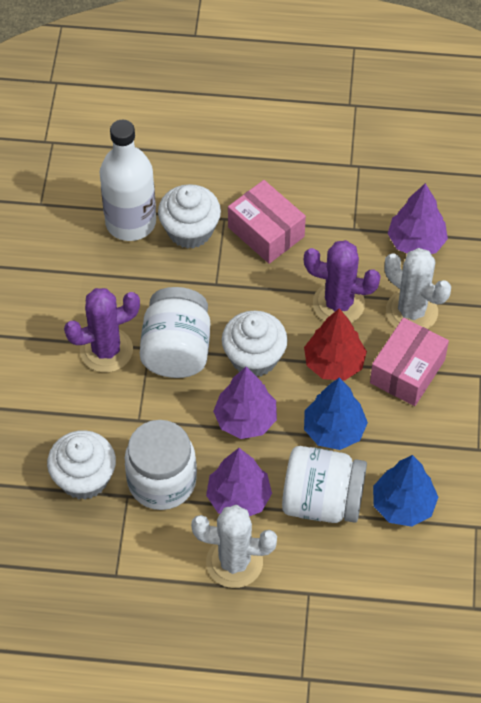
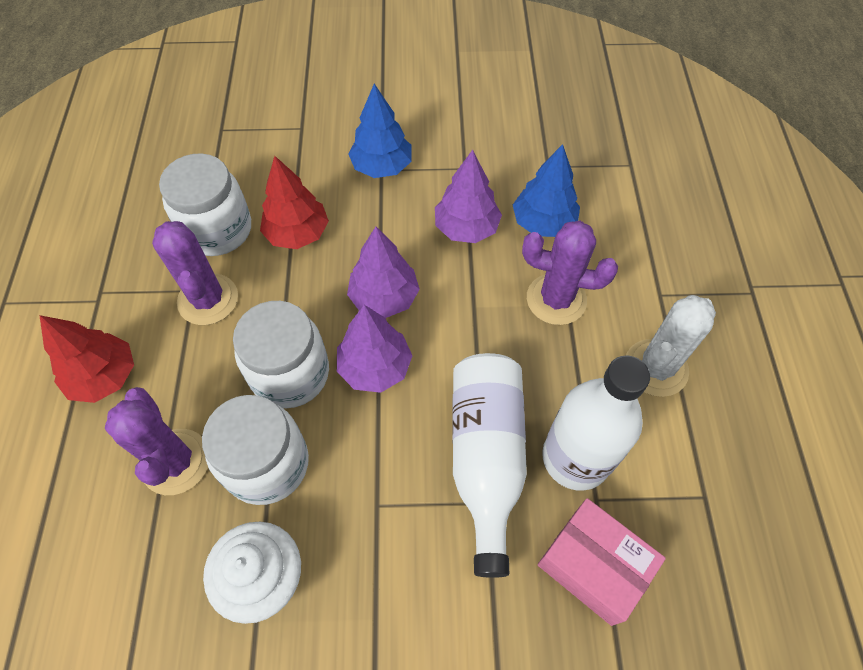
pink box: [228,180,306,264] [370,318,449,406] = 2 -> [538,498,666,626] = 1
purple cactus: [64,288,140,372] [304,240,381,323] = 2 -> [105,387,208,495] [152,221,238,325] [522,221,618,325] = 3
red tree: [304,308,367,381] = 1 -> [39,315,134,403] [260,156,329,249] = 2
white bottle: [100,120,156,241] = 1 -> [452,353,527,578] [542,355,650,491] = 2
white cactus: [191,505,277,588] [385,248,451,329] = 2 -> [626,295,716,397] = 1
white cupcake: [47,430,116,500] [158,184,221,249] [222,311,288,377] = 3 -> [203,522,301,624] = 1

